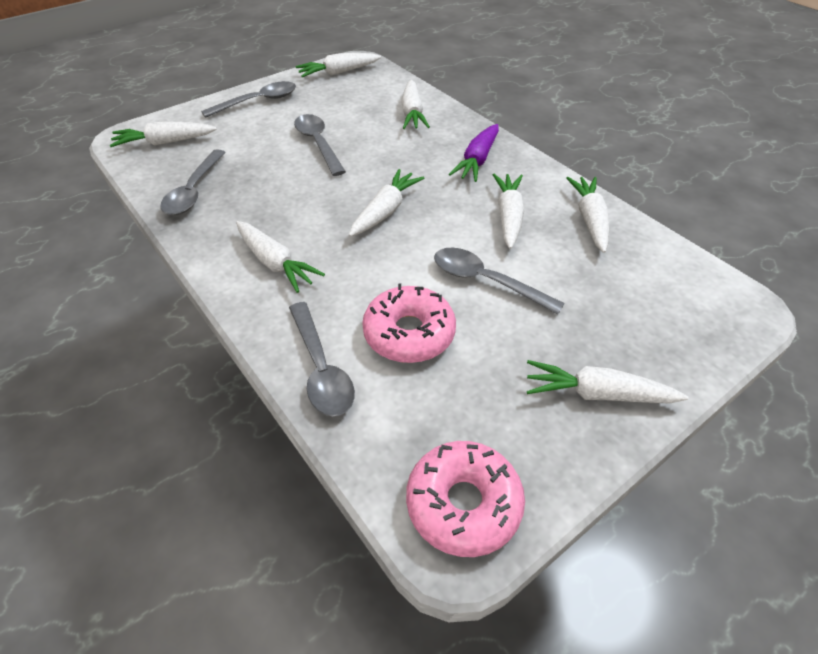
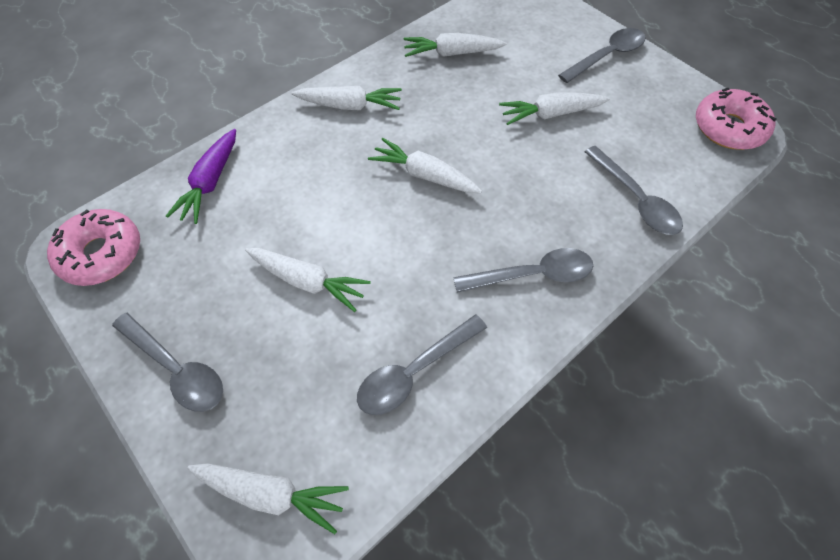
white carrot: [110,121,217,147] [236,221,325,293] [295,53,381,77] [349,169,424,237] [401,80,430,129] [493,174,524,249] [527,360,688,404] [566,177,609,253] = 8 -> [187,463,349,534] [245,248,371,312] [292,86,402,110] [368,138,482,193] [404,33,506,57] [499,92,610,125] = 6

